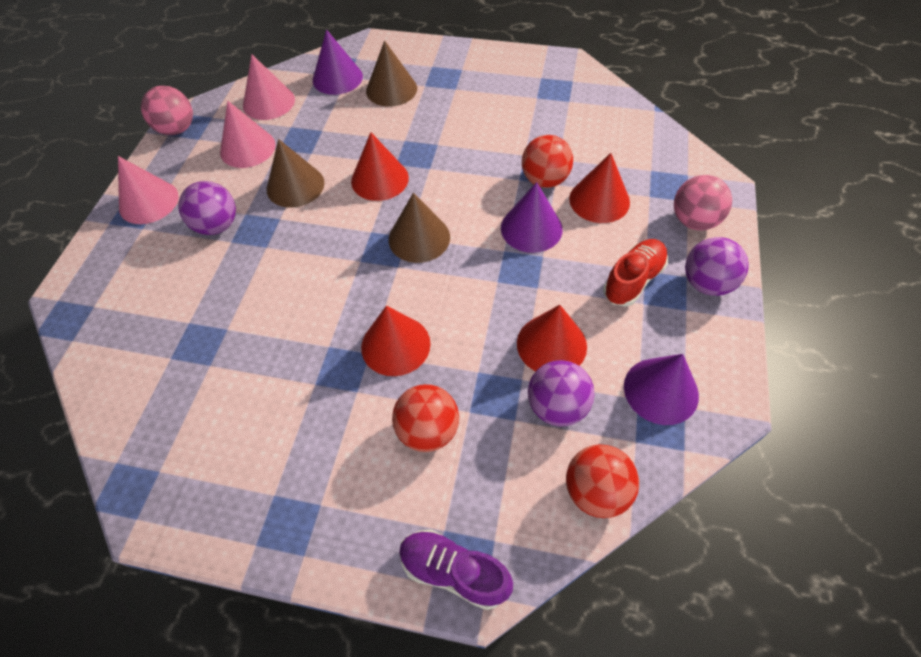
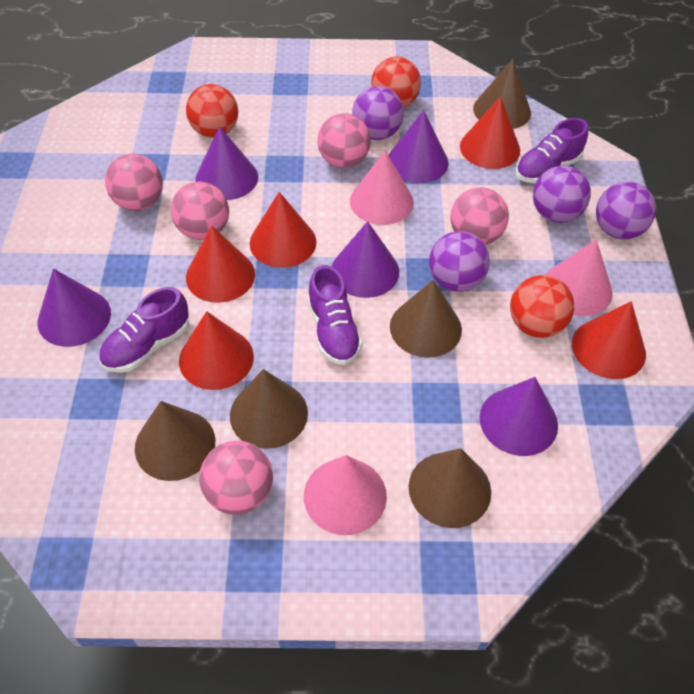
brown cone: [267,139,324,208] [366,40,417,107] [389,193,450,263] = 3 -> [135,401,215,481] [230,369,308,449] [390,280,462,358] [409,448,491,528] [473,59,531,129] = 5
pink ball: [141,86,193,135] [674,175,732,230] = 2 -> [105,154,163,211] [171,182,229,240] [199,441,273,515] [317,113,371,168] [450,187,509,245] = 5
purple ball: [178,181,236,235] [528,360,595,426] [685,237,749,296] = 3 -> [352,86,404,140] [429,231,490,292] [533,165,591,223] [596,182,656,239] = 4
purple cone: [313,29,363,95] [501,182,563,253] [624,354,699,425] = 3 -> [38,268,111,347] [196,126,258,200] [332,221,399,298] [389,110,449,183] [480,377,558,456] = 5
purple shoe: [399,530,513,610] = 1 -> [99,287,189,373] [308,265,363,365] [516,118,588,184] = 3
red cone: [351,132,409,201] [361,306,431,376] [517,305,587,372] [569,153,630,223] = 4 -> [179,311,254,390] [186,226,255,303] [250,192,316,268] [460,97,520,169] [572,301,646,379] = 5
red shoe: [603,239,668,307] = 1 -> none = 0

